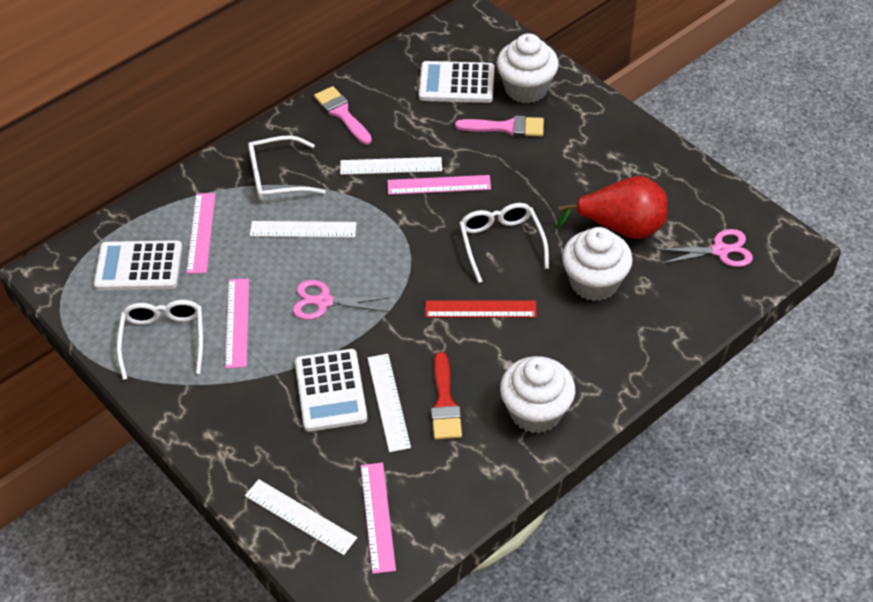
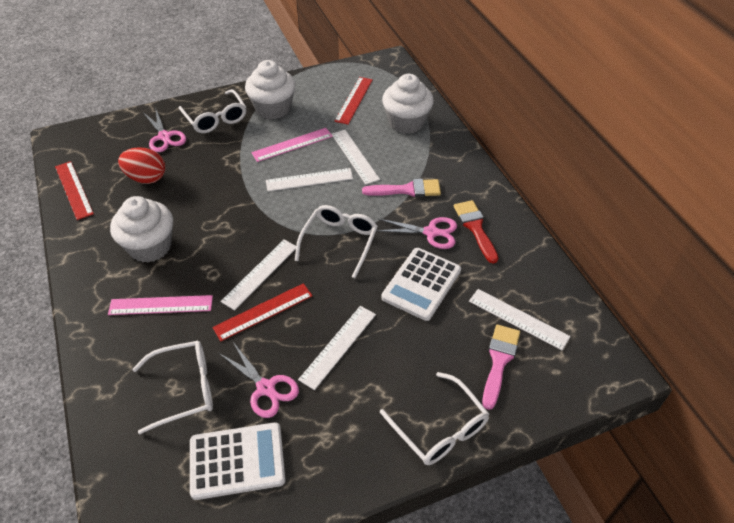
pink ruler: [186,193,215,274] [225,278,249,368] [361,463,396,574] [387,175,491,195] = 4 -> [108,295,213,315] [251,128,333,162] = 2
pink scissors: [293,280,390,320] [656,229,753,267] = 2 -> [143,107,186,152] [219,342,299,418] [376,217,457,249] = 3
red egg: none = 0 -> [118,147,165,184] = 1
red pear: [556,176,667,239] = 1 -> none = 0
red ruler: [425,300,537,318] = 1 -> [55,161,94,220] [212,283,313,341] [334,77,373,125] = 3
white calculator: [94,240,182,290] [295,349,368,432] [419,61,494,103] = 3 -> [190,422,286,500] [381,248,461,321] = 2
white glasses: [117,300,203,380] [248,135,326,200] [459,203,549,283] = 3 -> [133,341,213,434] [179,89,246,133] [295,205,378,278] [380,372,489,465] = 4
white ruler: [245,479,357,555] [250,221,356,238] [340,157,442,175] [367,354,411,452] = 4 -> [220,240,296,310] [266,168,353,192] [298,306,376,390] [332,130,380,185] [469,289,571,350] = 5

